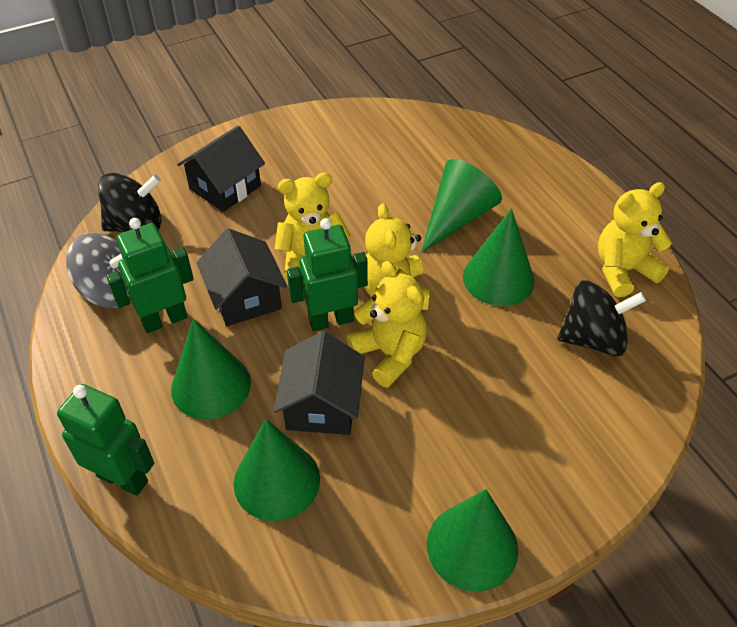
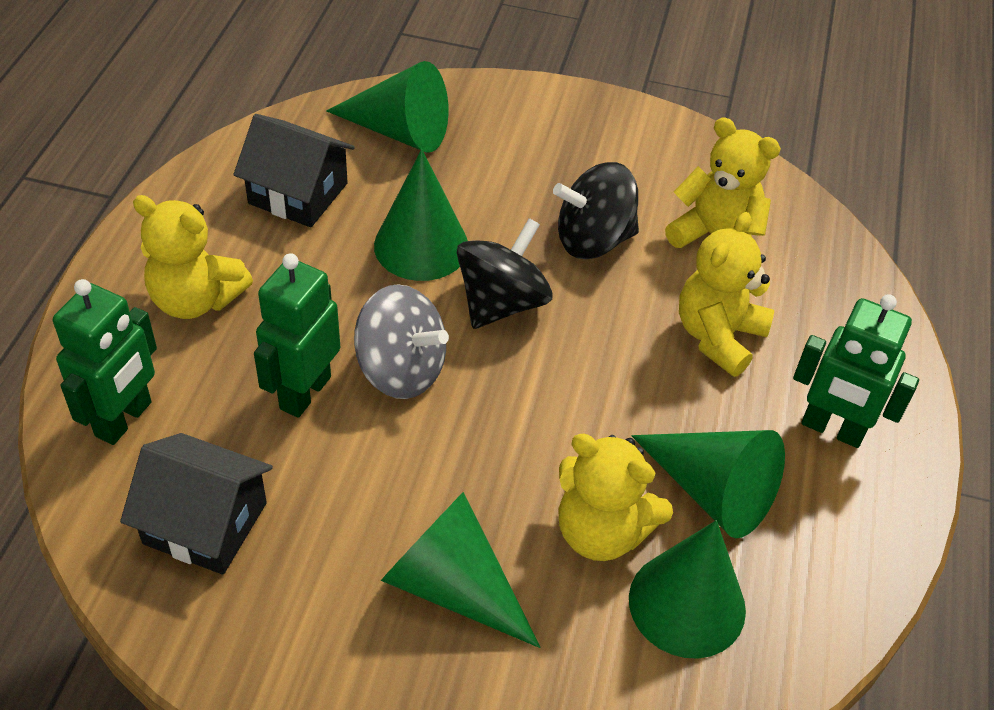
black house: [177,126,265,212] [197,228,287,326] [273,331,365,435] = 3 -> [120,433,273,575] [234,114,355,227] = 2

